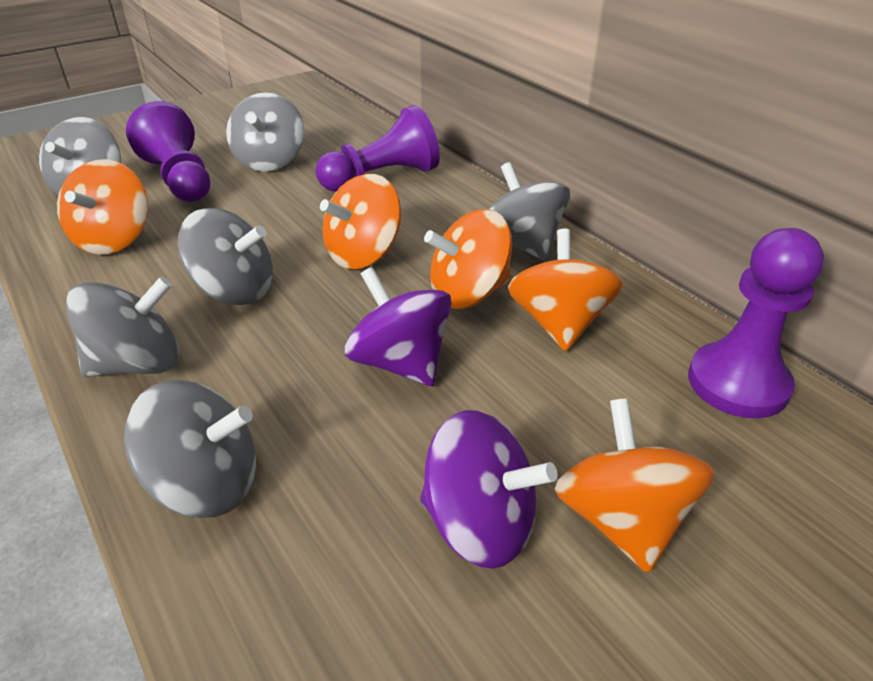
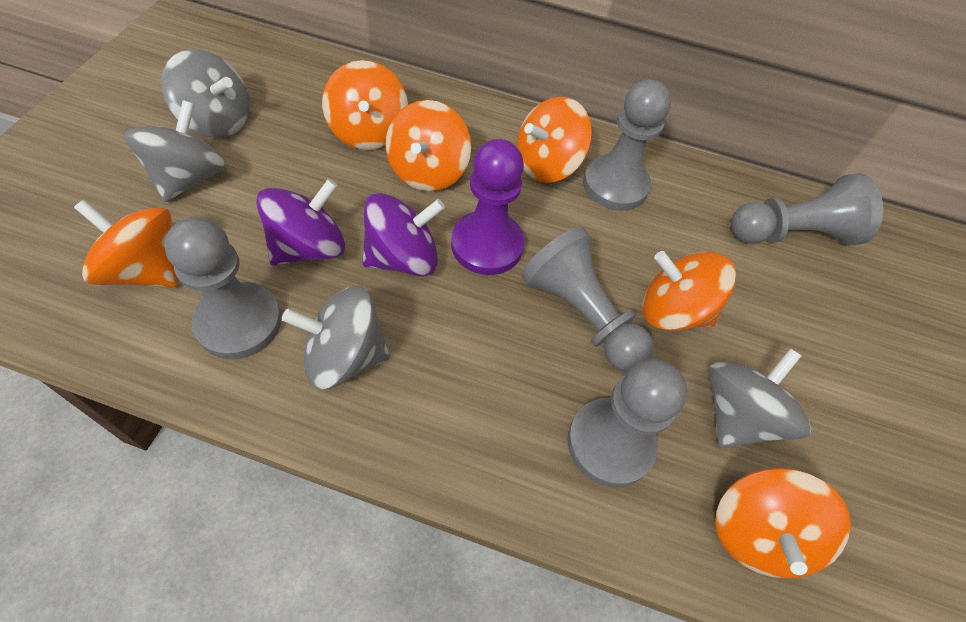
grey pawn: none = 0 -> [164,217,282,359] [521,227,654,372] [568,359,687,487] [583,79,671,211] [731,173,883,245] = 5
grey spinning top: [39,117,121,195] [66,276,179,377] [124,380,256,518] [178,208,273,305] [226,92,304,172] [489,162,570,261] = 6 -> [124,100,226,202] [161,49,250,138] [282,286,390,390] [708,348,811,448] = 4
orange spinning top: [57,159,148,254] [320,174,401,269] [424,209,512,309] [508,228,623,351] [554,398,715,573] = 5 -> [74,200,177,288] [322,60,408,150] [385,100,471,191] [517,97,592,183] [642,251,736,331] [715,468,851,578] = 6
purple pawn: [126,101,210,202] [316,105,440,192] [688,228,824,418] = 3 -> [451,139,524,275] = 1

